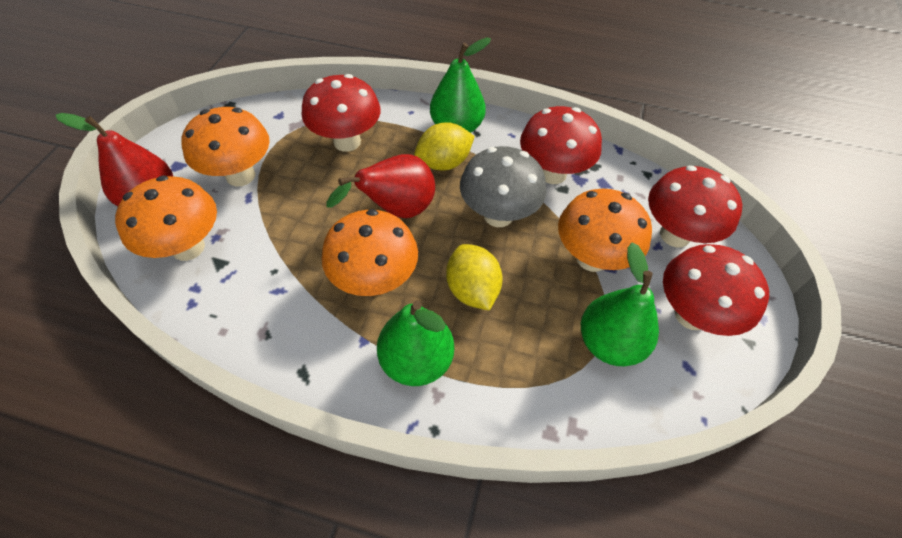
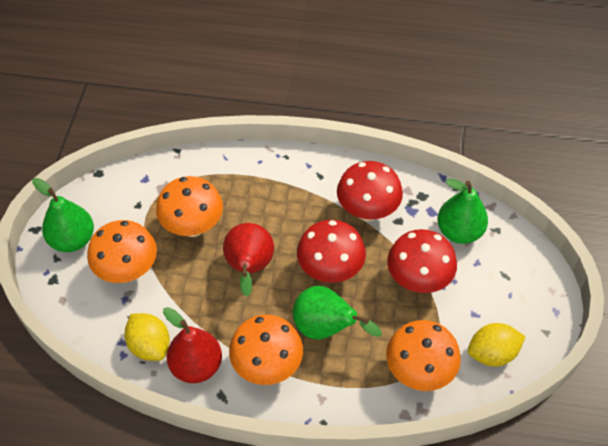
grey mushroom: [460,146,547,227] = 1 -> none = 0
red mushroom: [301,74,381,152] [520,106,602,184] [648,165,742,247] [663,244,769,336] = 4 -> [297,220,366,283] [337,161,403,221] [387,229,457,293] = 3

